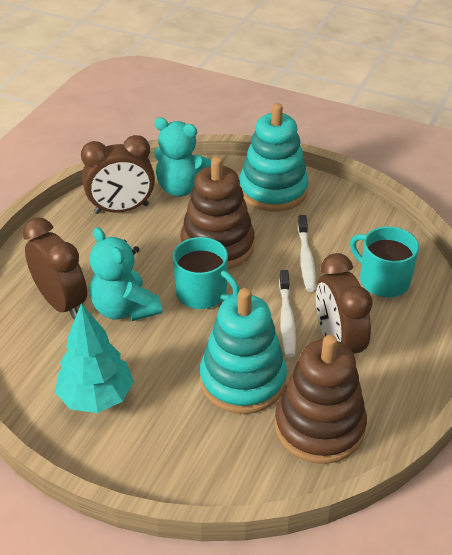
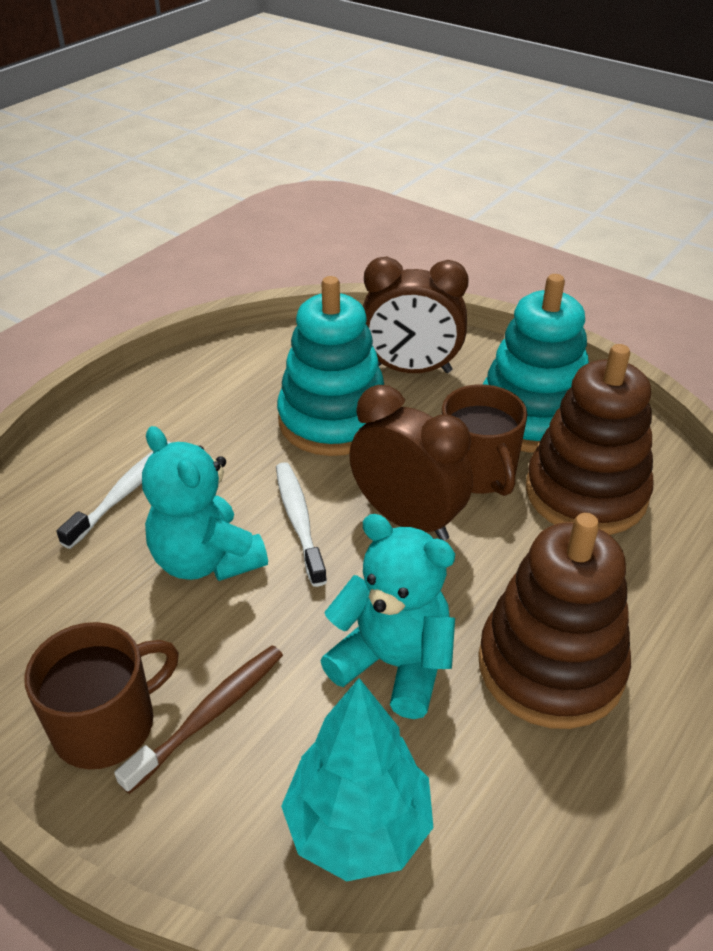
brown clock: [23,217,87,320] [81,135,155,214] [316,253,372,354] = 3 -> [349,385,473,541] [363,257,469,373] = 2
brown mug: none = 0 -> [24,622,179,769] [442,384,528,496] = 2
brown toothbrush: none = 0 -> [114,645,283,794] = 1
turquoise mug: [173,237,240,309] [350,226,419,297] = 2 -> none = 0

